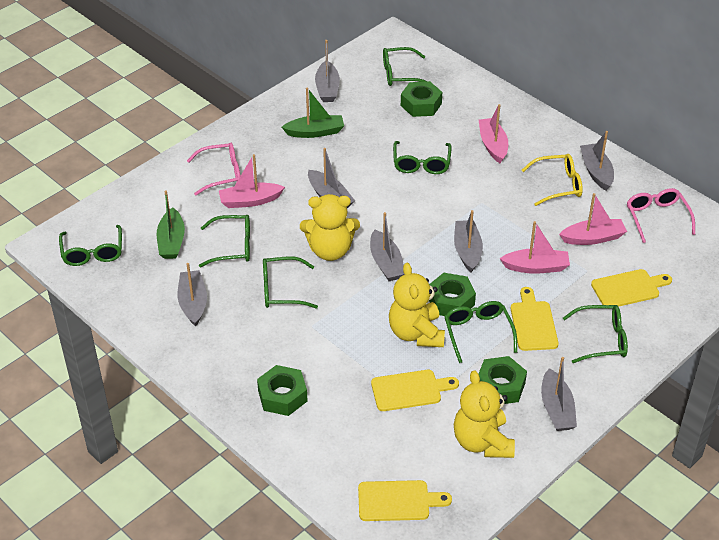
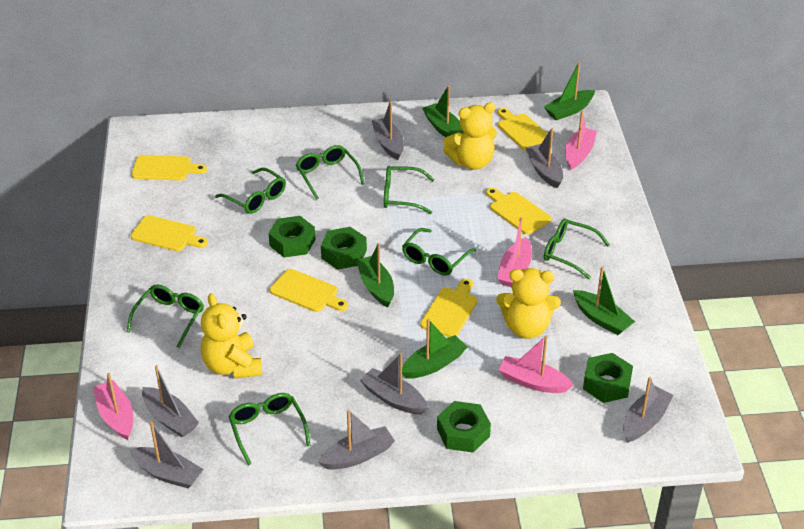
green boat: [157,190,185,259] [282,88,344,138] = 2 -> [356,243,394,307] [402,319,467,379] [422,85,464,137] [544,62,595,120] [573,266,635,335] = 5
pink glasses: [187,143,240,196] [627,188,695,243] = 2 -> none = 0
yellow cutting board: [358,480,452,521] [371,370,459,411] [511,287,558,351] [591,269,672,307] = 4 -> [131,215,208,251] [132,155,207,180] [270,269,348,312] [420,278,478,337] [486,188,552,234] [498,108,547,151] = 6
yellow glasses: [522,154,583,206] = 1 -> none = 0

